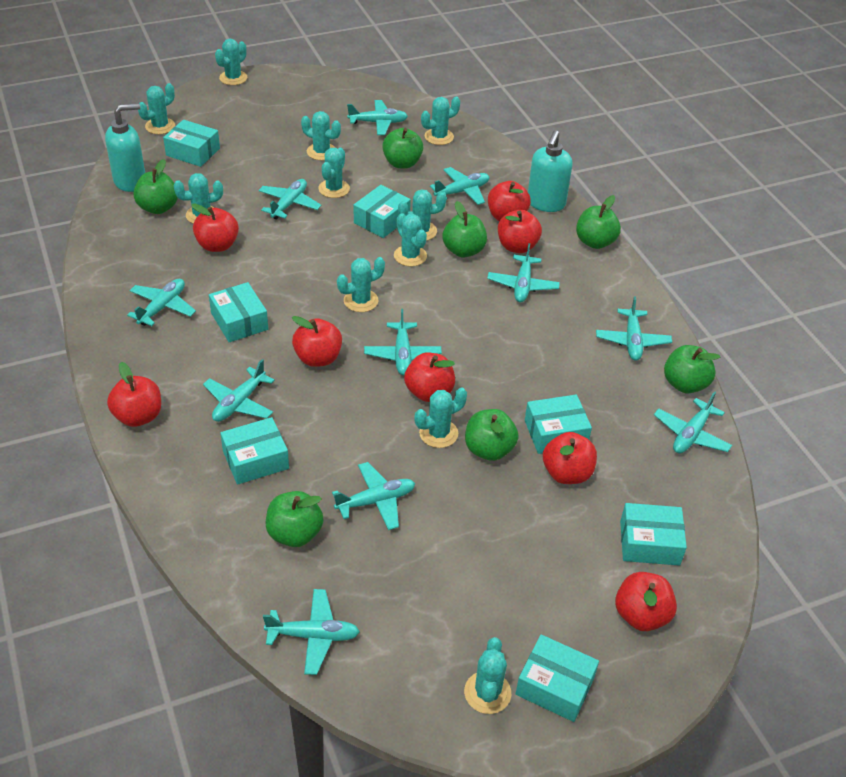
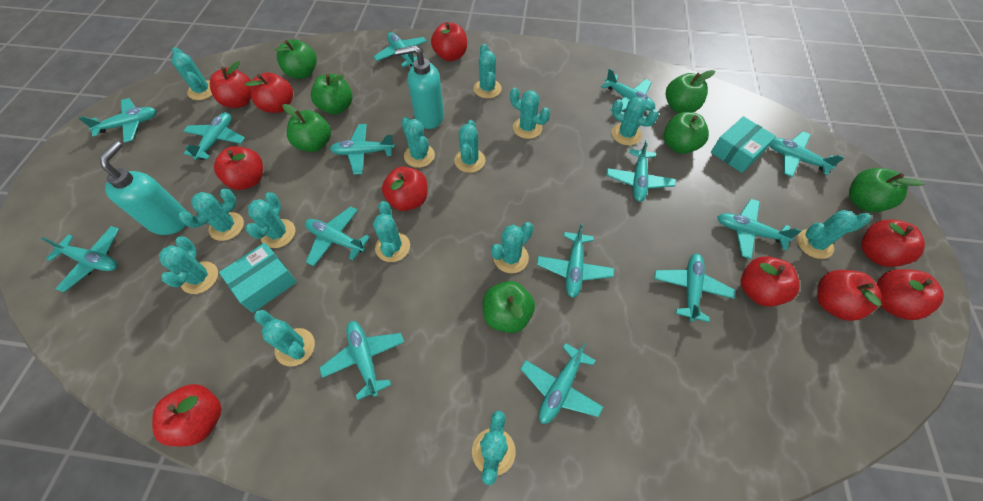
red apple: [107,362,161,427] [191,203,239,252] [292,316,342,367] [404,352,455,402] [488,181,531,221] [498,210,542,253] [543,432,597,484] [615,572,677,631] = 8 -> [152,384,222,446] [210,61,251,108] [214,147,263,190] [245,72,293,113] [382,167,428,211] [431,22,467,61] [741,256,800,307] [817,270,882,321] [861,220,925,267] [877,269,944,320] = 10
turquoise box: [163,120,220,167] [209,282,268,342] [220,417,289,485] [354,185,411,238] [516,634,599,722] [525,394,592,454] [620,503,687,566] = 7 -> [219,243,297,313] [711,116,776,173] = 2
turquoise cactus: [138,83,175,134] [174,173,223,224] [215,39,247,85] [301,111,341,160] [319,148,350,198] [337,257,385,312] [394,213,427,267] [398,189,446,241] [414,388,467,448] [421,97,460,145] [464,637,511,714] = 11 -> [159,236,218,294] [172,47,212,100] [179,189,244,241] [246,192,295,248] [254,310,315,367] [373,201,410,262] [401,117,435,168] [454,120,485,173] [472,411,516,485] [474,44,502,98] [491,222,533,273] [510,88,550,139] [612,97,659,145] [797,210,871,259] = 14
turquoise plane: [127,279,196,326] [203,359,275,422] [258,179,321,220] [263,589,360,675] [332,462,415,530] [347,100,408,135] [364,309,442,375] [430,167,489,205] [487,243,560,302] [596,296,672,361] [654,391,732,453] = 11 -> [41,226,119,292] [79,98,157,143] [183,112,245,160] [305,206,370,267] [319,321,404,400] [330,124,395,175] [373,32,427,67] [520,343,603,424] [537,223,614,298] [601,68,655,111] [606,139,676,202] [654,253,735,322] [717,199,802,259] [769,131,845,177] = 14

